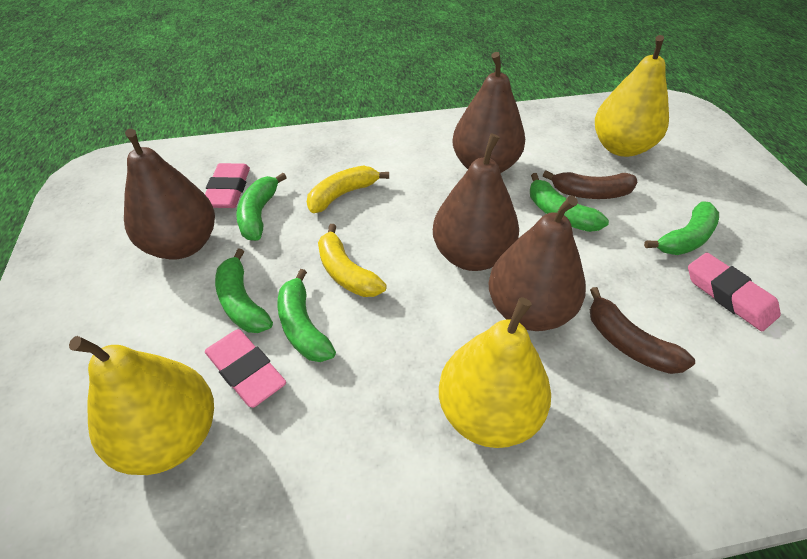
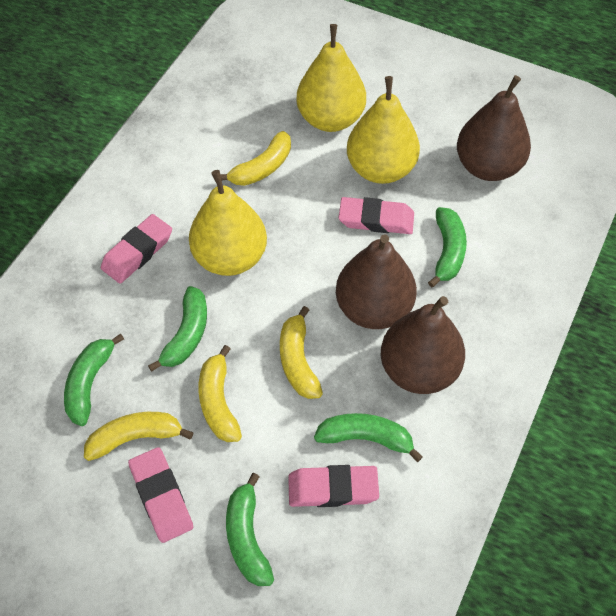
brown banana: [543,170,637,199] [590,287,695,374] = 2 -> none = 0
brown pear: [124,129,215,260] [433,134,519,271] [452,52,525,173] [488,195,586,331] = 4 -> [336,234,417,329] [381,296,465,394] [457,75,531,181] = 3
pink eraser: [205,163,250,208] [205,329,286,408] [688,253,781,331] = 3 -> [101,214,172,284] [128,447,193,543] [288,465,379,507] [339,197,414,234] = 4
yellow banana: [307,166,389,213] [318,224,387,297] = 2 -> [84,412,194,461] [198,345,242,442] [220,131,291,186] [280,306,323,399] = 4

